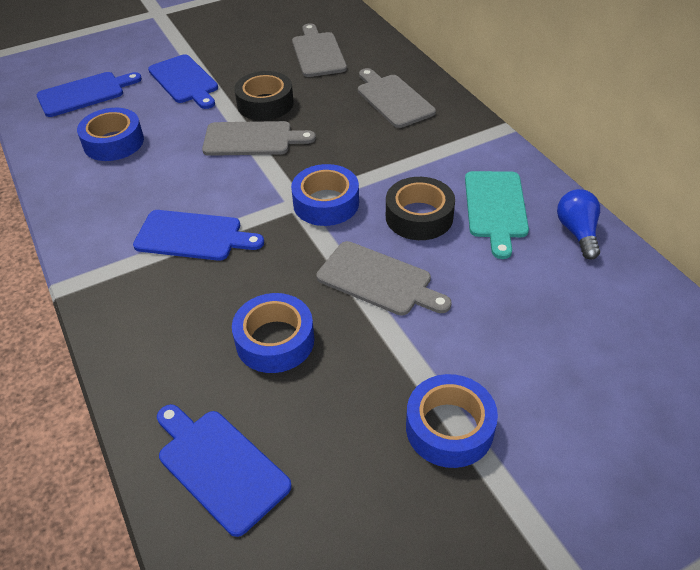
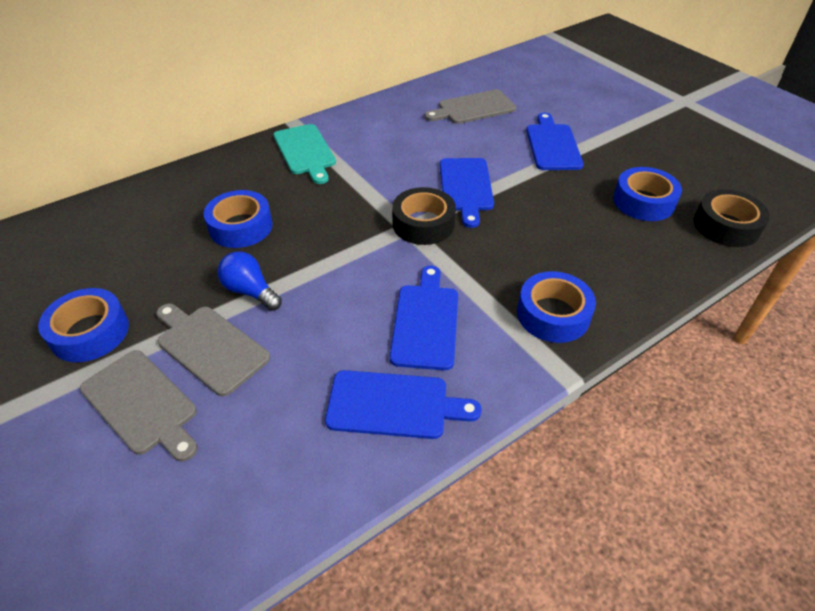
grey cutting board: [202,121,316,156] [292,23,347,77] [316,241,452,316] [358,68,436,128] = 4 -> [80,350,197,462] [156,304,270,397] [425,89,516,124] = 3

